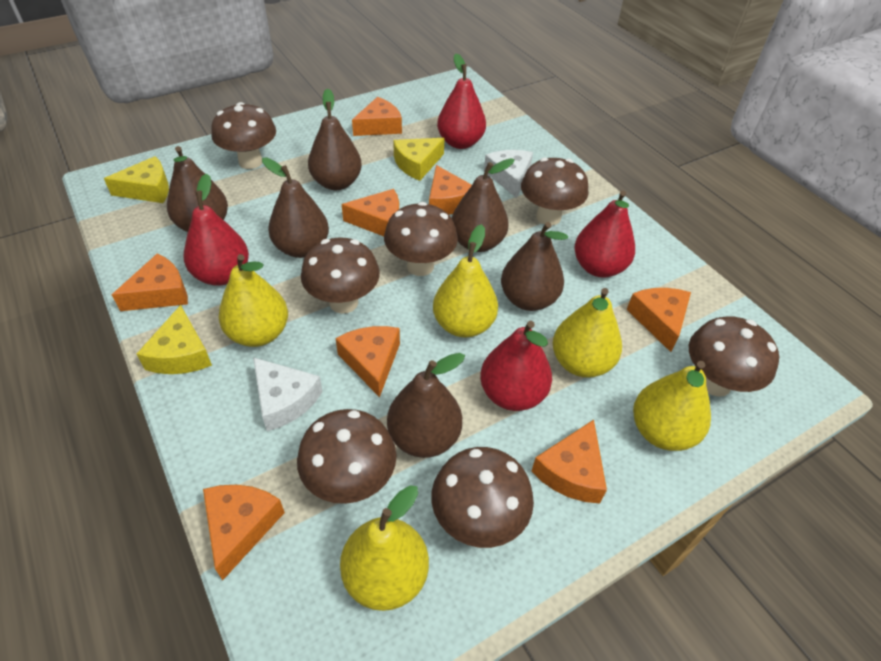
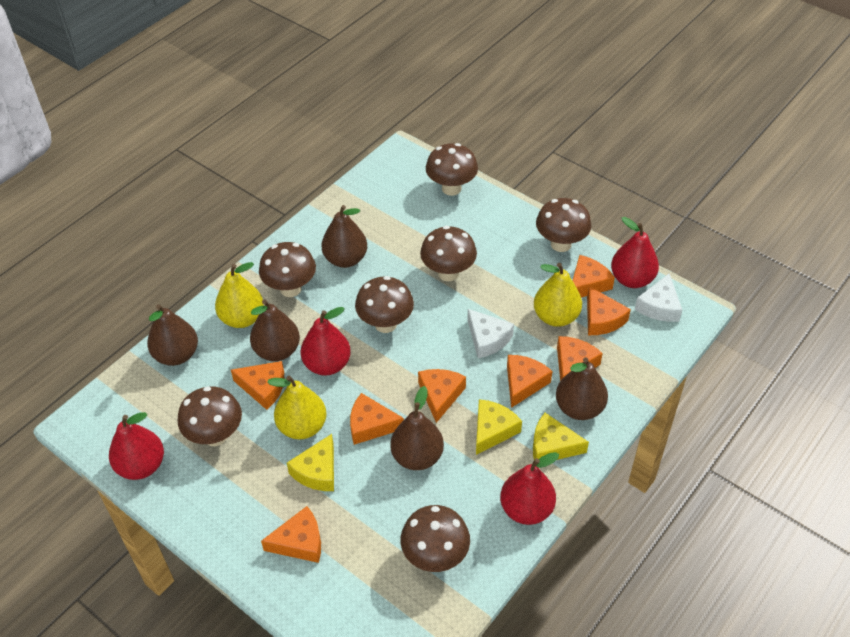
brown pear: [167,146,228,232] [262,158,329,258] [308,89,362,190] [387,353,465,458] [451,158,515,252] [501,222,568,311] = 6 -> [147,304,198,366] [250,300,300,361] [322,205,367,268] [390,386,444,470] [556,357,608,420] = 5
yellow pear: [219,254,288,347] [340,485,429,611] [433,224,498,338] [553,288,622,378] [633,361,711,451] = 5 -> [215,262,264,328] [267,376,327,439] [534,263,582,327] = 3

